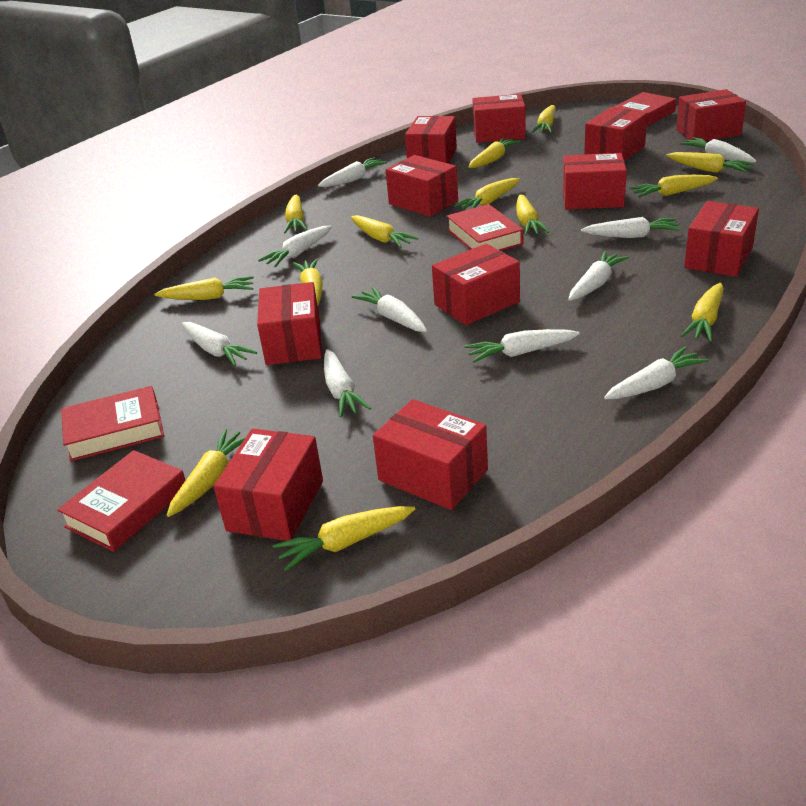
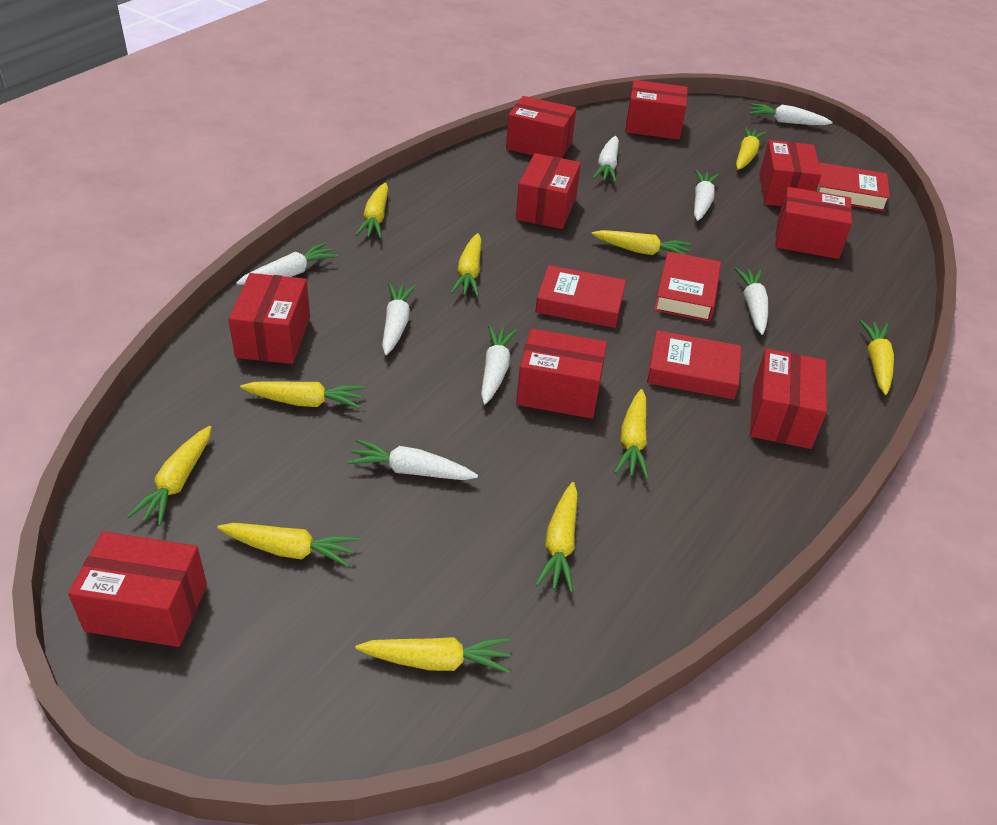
red box: [214,429,323,541] [257,282,322,365] [373,399,488,510] [386,155,458,217] [405,116,457,164] [432,244,520,325] [472,94,526,143] [563,153,627,209] [584,107,647,161] [676,89,746,141] [684,201,759,277] = 11 -> [68,531,207,647] [228,273,310,364] [506,96,576,158] [516,153,581,229] [516,328,607,418] [625,80,688,140] [750,348,827,449] [759,140,822,206] [775,187,852,259] = 9
white carrot: [182,322,257,366] [258,226,332,267] [318,157,387,187] [324,349,371,418] [352,287,427,332] [465,329,580,363] [568,251,629,301] [581,217,681,238] [604,347,709,399] [680,137,757,163] = 10 -> [236,242,339,285] [347,439,478,480] [382,283,417,355] [481,325,517,404] [593,136,619,182] [694,170,719,221] [735,268,768,335] [750,103,833,126] = 8
yellow carrot: [154,276,254,300] [167,429,246,517] [273,506,415,571] [284,195,307,234] [293,258,323,305] [351,215,418,248] [454,178,520,210] [468,137,521,168] [516,194,550,236] [532,105,556,133] [629,175,718,198] [666,152,754,173] [681,283,724,342] = 13 -> [127,426,212,526] [217,523,359,567] [240,381,365,409] [355,183,388,238] [356,637,511,674] [450,233,482,297] [535,482,578,592] [592,230,691,255] [614,389,649,479] [736,127,766,170] [859,320,894,395] = 11

